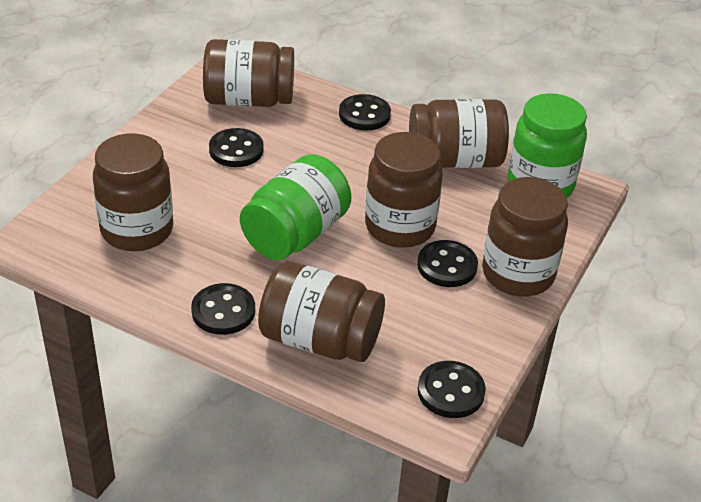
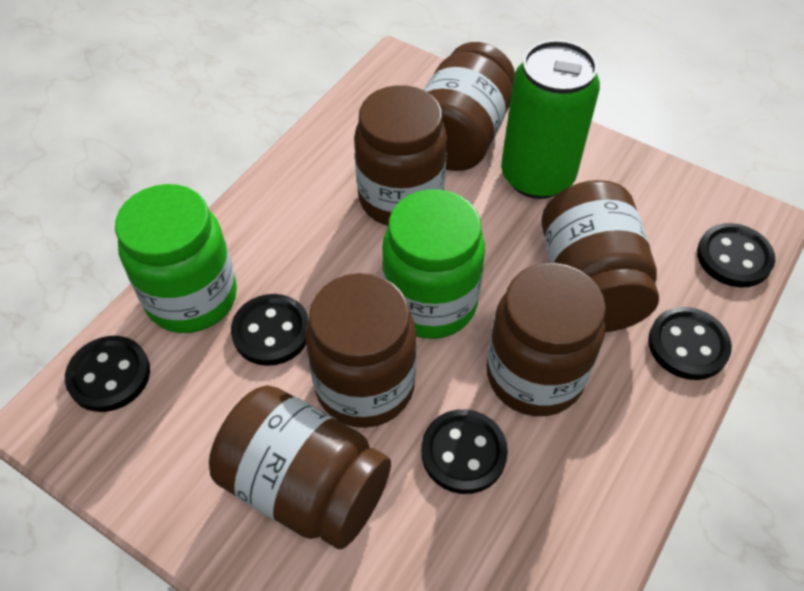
green can: none = 0 -> [501,40,600,199] = 1

